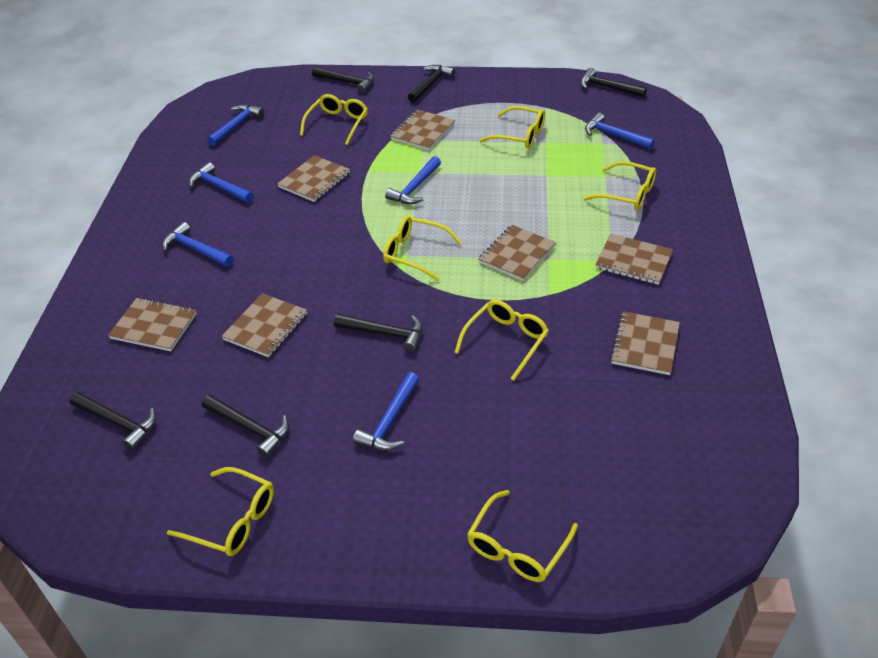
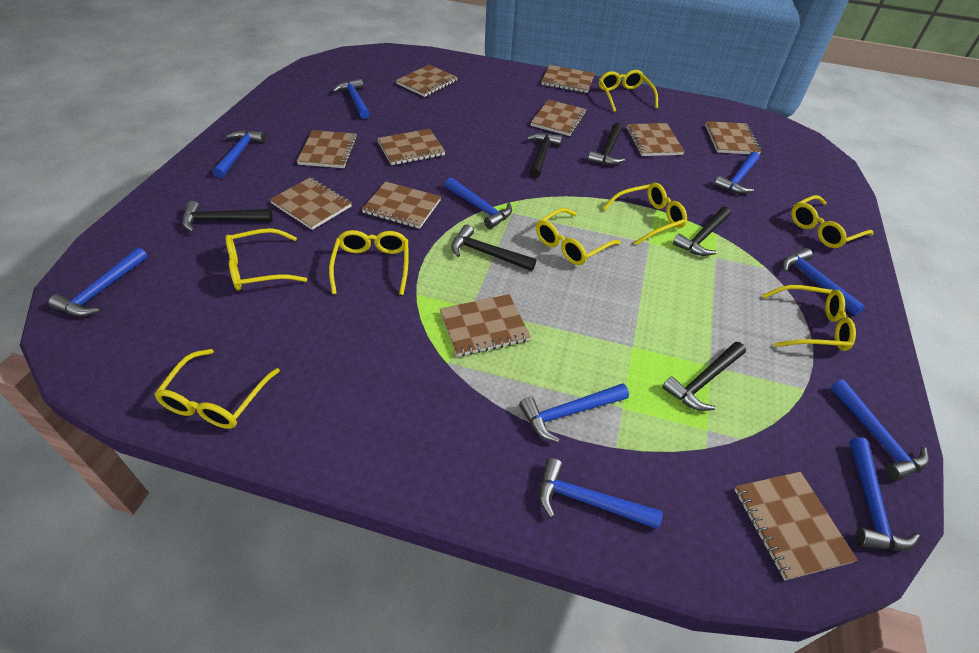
blue hammer: [162,222,234,267] [189,162,254,203] [207,104,264,146] [353,372,419,451] [385,156,441,204] [585,112,655,149] = 6 -> [49,247,148,316] [213,130,266,178] [333,79,370,119] [445,177,512,229] [519,383,629,442] [538,458,663,529] [714,152,759,194] [782,248,865,316] [830,380,929,481] [849,437,920,551] = 10
brown notebook: [108,298,197,351] [222,293,307,357] [277,155,350,202] [390,109,455,150] [478,225,556,281] [595,234,673,285] [610,311,680,375] = 7 -> [269,178,352,230] [297,130,358,168] [362,181,441,229] [377,129,445,165] [396,65,458,97] [440,294,531,357] [530,99,587,136] [541,65,595,93] [626,123,685,156] [705,121,761,154] [734,472,858,580] = 11
yellow glasses: [167,467,274,556] [300,94,368,145] [383,216,462,281] [454,300,549,381] [467,490,578,582] [479,106,545,149] [583,161,656,210] = 7 -> [154,349,280,429] [225,228,307,291] [329,230,408,295] [536,208,621,265] [599,70,658,112] [602,183,687,246] [762,285,856,351] [791,195,873,248] = 8

